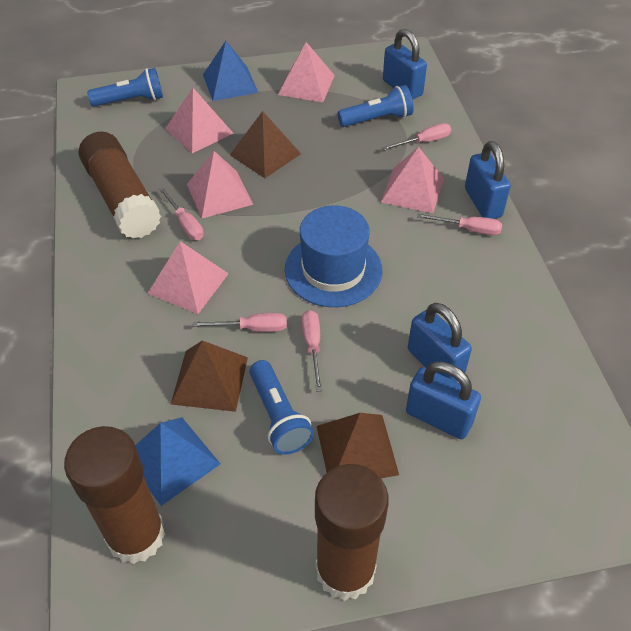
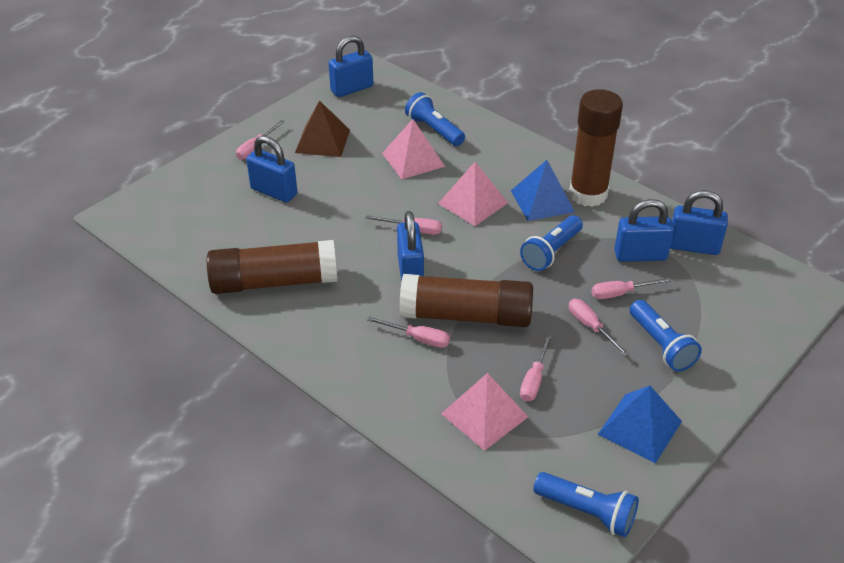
blue flashlight: [87,68,163,107] [249,360,314,455] [337,85,414,127] = 3 -> [405,92,465,146] [520,215,583,271] [533,472,639,537] [630,300,702,372] = 4
blue hat: [285,205,383,307] = 1 -> none = 0
blue padlock: [383,29,427,100] [406,362,481,439] [408,303,472,382] [465,141,511,219] = 4 -> [246,136,297,203] [329,36,373,97] [397,211,424,281] [614,199,674,262] [670,190,728,255] = 5
brown pyramid: [171,340,248,412] [230,111,301,178] [317,413,399,478] = 3 -> [295,100,350,157] = 1
pink pyramid: [147,241,229,314] [165,88,233,153] [187,151,254,218] [278,42,335,102] [381,147,444,213] = 5 -> [382,119,445,179] [438,162,508,226] [441,373,528,451] = 3
pink screwdriver: [159,187,204,240] [193,313,287,332] [302,310,322,392] [382,123,451,150] [417,214,502,235] = 5 -> [236,120,285,160] [365,215,442,235] [367,317,450,348] [520,334,552,402] [569,299,630,357] [591,278,672,299] = 6

